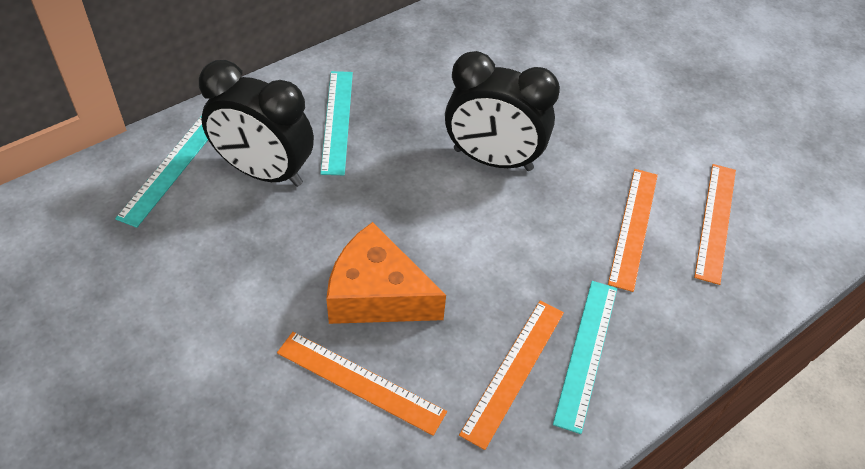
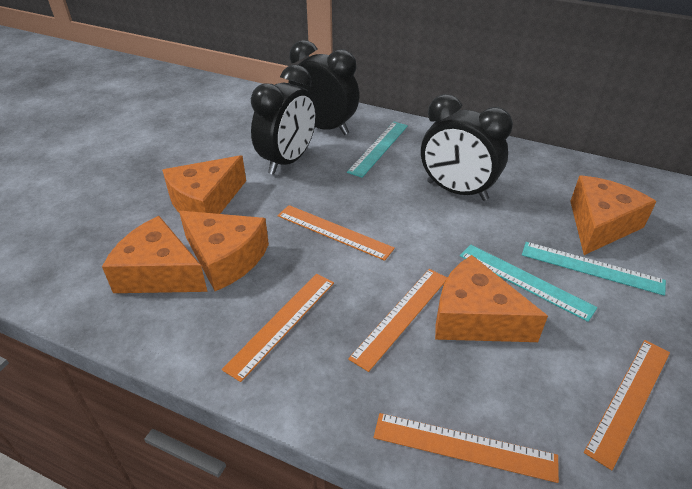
black clock: [199,60,314,187] [445,51,560,171] = 2 -> [251,65,316,175] [288,40,359,135] [421,94,513,201] = 3
orange cheese: [326,222,446,324] = 1 -> [102,216,208,293] [162,155,246,214] [179,211,269,291] [435,255,548,342] [570,175,657,255] = 5
orange ruler: [277,332,447,436] [459,301,564,450] [608,169,658,292] [694,164,736,285] = 4 -> [222,274,334,382] [278,205,395,261] [348,269,447,372] [374,413,559,483] [584,340,670,470] = 5

